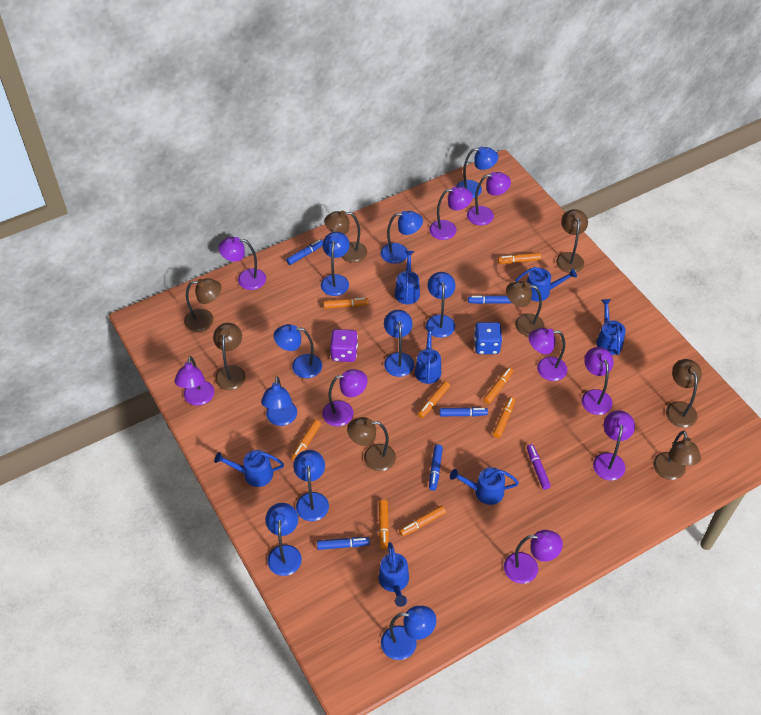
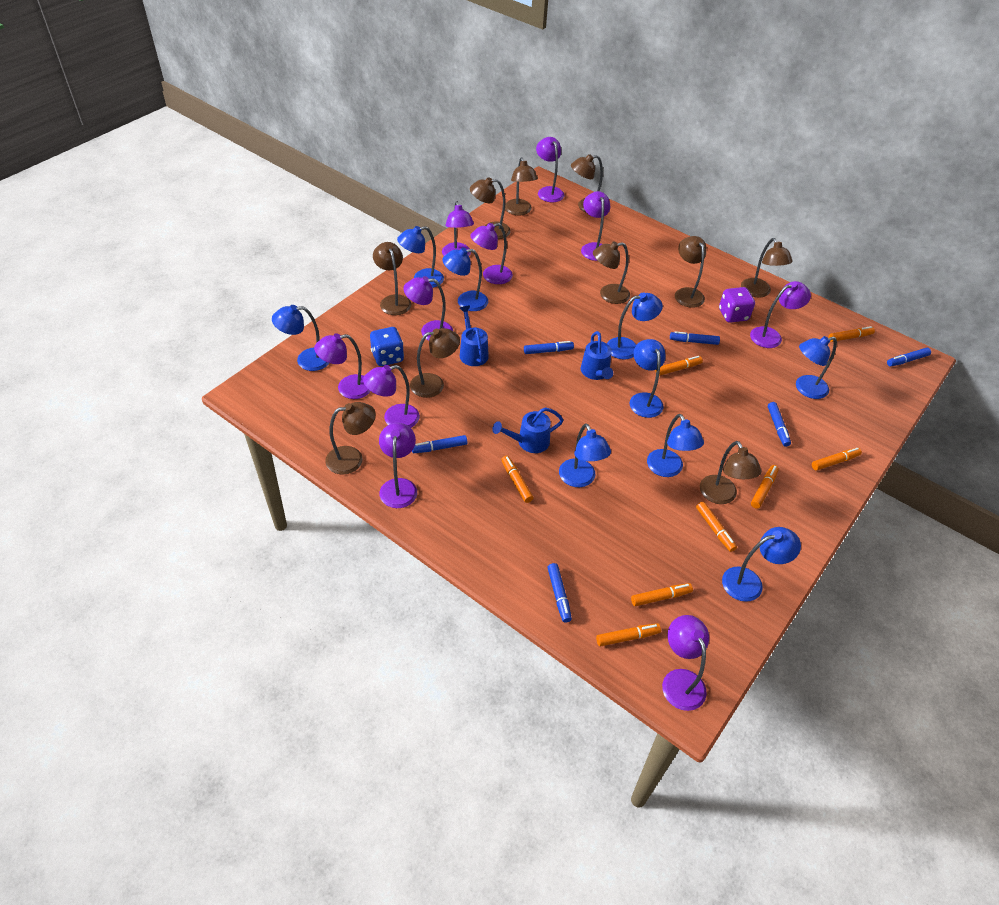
blue lamp: [261,377,297,426] [265,503,302,576] [274,324,322,378] [293,450,329,521] [321,232,350,296] [380,211,423,264] [381,606,436,660] [384,310,414,377] [426,272,456,338] [456,146,499,199] = 10 -> [272,305,329,371] [397,226,444,288] [442,248,488,311] [559,423,611,487] [607,293,663,360] [629,339,666,418] [647,414,704,477] [722,527,801,602] [796,336,837,399] = 9
blue marker: [286,240,323,265] [317,537,370,550] [429,444,443,491] [439,407,488,417] [468,295,512,304] = 5 -> [412,435,468,453] [524,341,574,354] [547,563,572,623] [670,331,720,345] [768,402,791,447] [887,348,931,367] = 6
blue watering can: [214,450,284,487] [379,542,409,607] [395,251,420,304] [415,327,441,384] [450,467,519,505] [515,267,577,301] [596,299,626,355] = 7 -> [460,306,489,366] [492,407,563,453] [581,331,613,380] = 3
brown lamp: [184,278,221,332] [213,323,246,390] [324,211,367,263] [347,417,396,471] [506,281,544,336] [556,209,588,273] [653,431,701,480] [666,359,702,428] = 8 -> [325,402,376,475] [373,242,411,315] [410,328,460,398] [470,177,511,239] [505,157,538,215] [571,154,603,212] [593,241,630,304] [675,236,706,308] [700,441,761,504] [741,238,793,298] = 10
purple lamp: [174,356,214,406] [218,237,266,290] [322,369,368,426] [429,187,473,240] [467,172,511,225] [504,530,563,584] [528,328,567,381] [581,347,614,415] [593,410,635,481] = 9 -> [314,333,371,399] [363,365,420,428] [379,423,417,508] [403,276,453,341] [442,201,474,256] [470,223,513,284] [536,137,564,202] [581,191,610,261] [662,615,709,711] [750,281,811,348] = 10
purple marker: [527,444,551,490] = 1 -> none = 0

